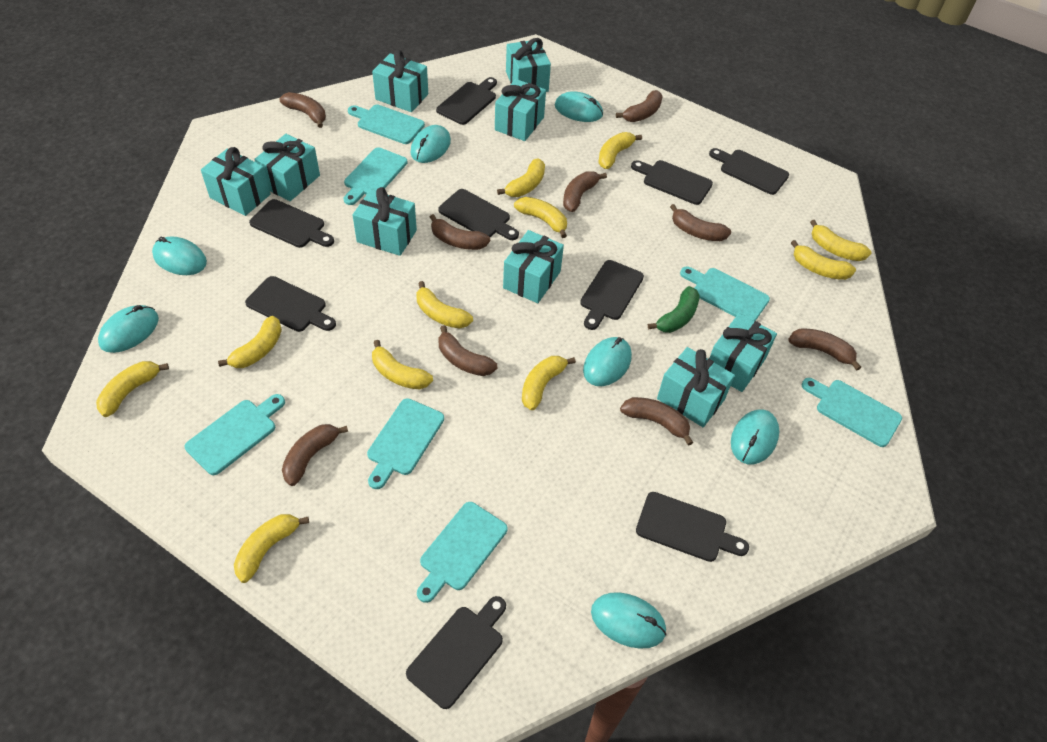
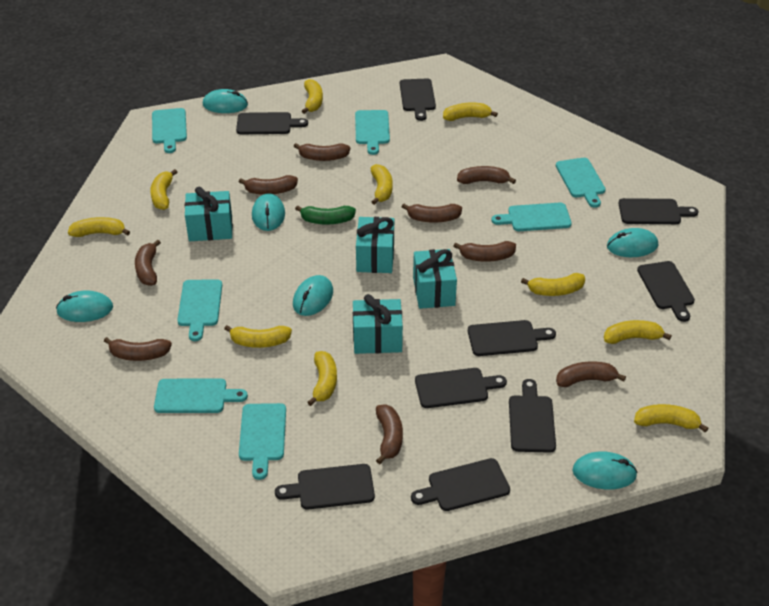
turquoise gift: [201,147,271,216] [255,134,320,201] [353,187,417,256] [372,50,428,112] [495,79,546,141] [503,230,564,303] [506,38,551,92] [657,347,735,427] [709,313,777,392] = 9 -> [185,187,233,241] [353,294,403,354] [356,217,394,273] [413,249,457,309] = 4
turquoise mouse: [98,305,159,353] [152,236,207,275] [410,125,451,163] [555,91,603,122] [583,337,632,386] [591,592,667,649] [731,409,779,464] = 7 -> [56,291,113,322] [203,89,248,113] [252,193,285,231] [293,275,333,316] [573,452,638,490] [607,228,658,257] = 6
yellow banana: [96,361,169,417] [218,316,282,368] [234,514,309,583] [372,340,433,390] [417,281,473,329] [497,159,545,197] [514,197,567,238] [522,356,576,410] [598,132,642,169] [791,240,856,280] [810,220,871,261] = 11 -> [68,217,130,237] [150,169,177,210] [224,325,292,348] [302,79,323,114] [307,351,337,406] [371,164,393,205] [443,102,498,121] [521,273,585,296] [604,320,672,344] [634,404,709,433] = 10

